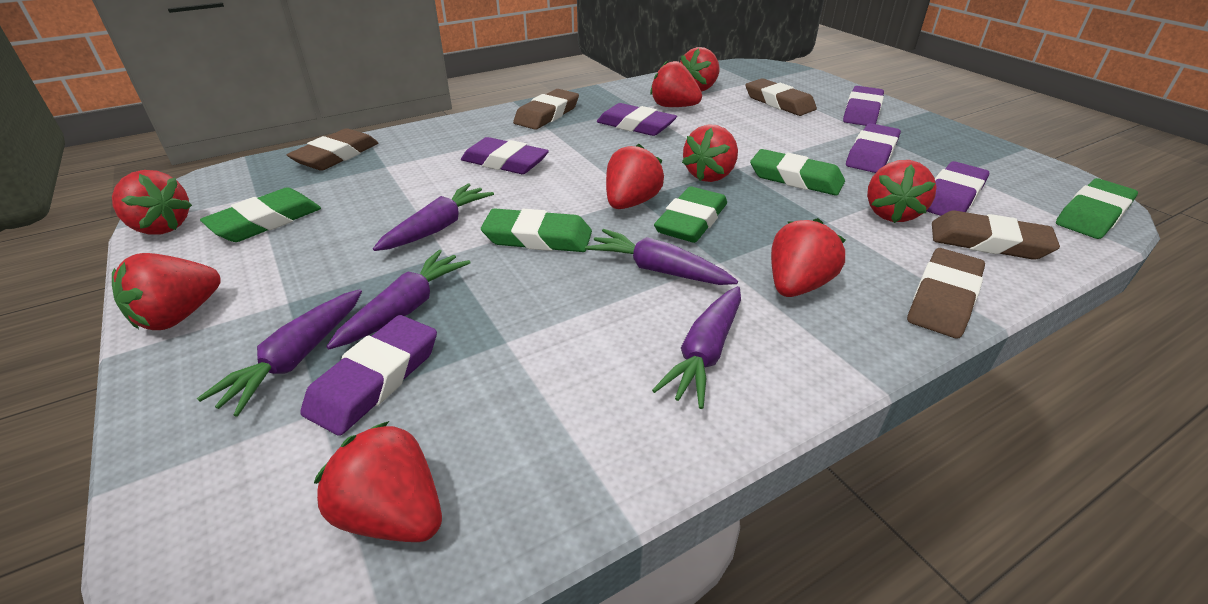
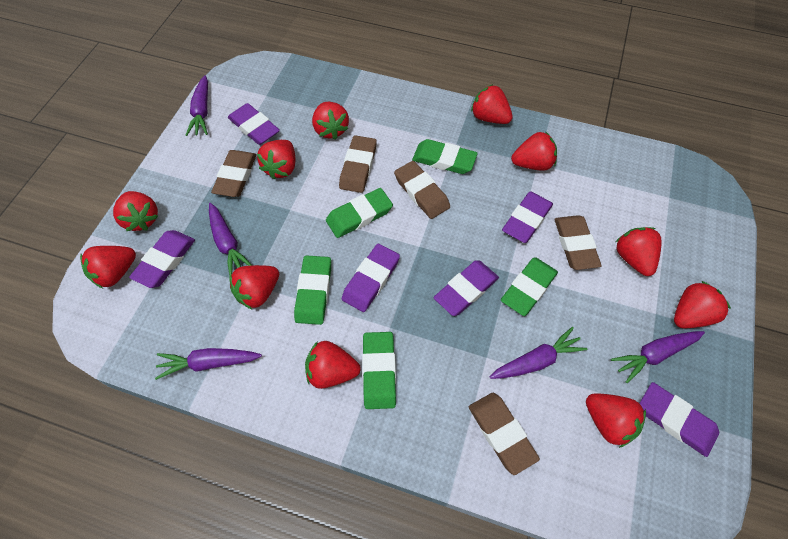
red strawberry: [112,170,192,234] [112,253,221,330] [314,421,442,542] [606,144,664,209] [650,61,702,107] [680,47,720,92] [682,124,738,182] [771,218,846,297] [867,160,937,223] = 9 -> [80,246,136,289] [113,191,158,231] [229,265,279,309] [257,140,295,179] [305,341,361,389] [312,102,349,140] [471,84,513,124] [511,131,557,171] [586,393,646,448] [616,227,662,276] [674,281,731,328] = 11

